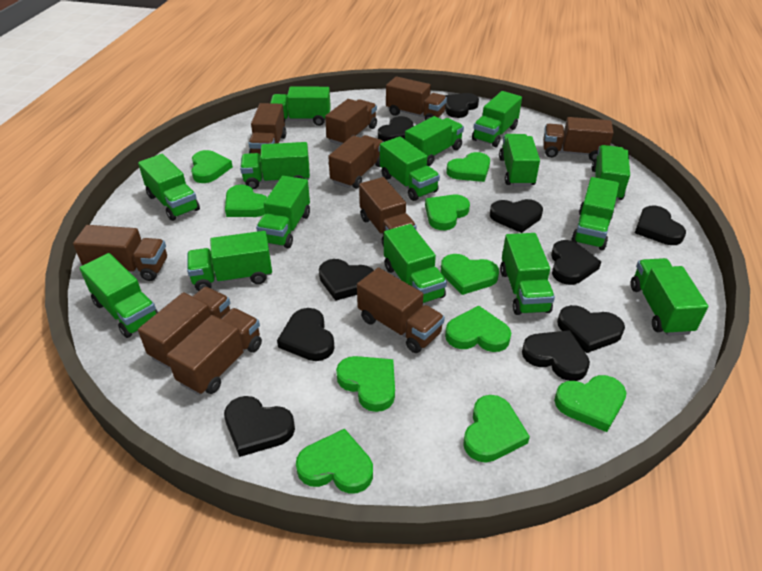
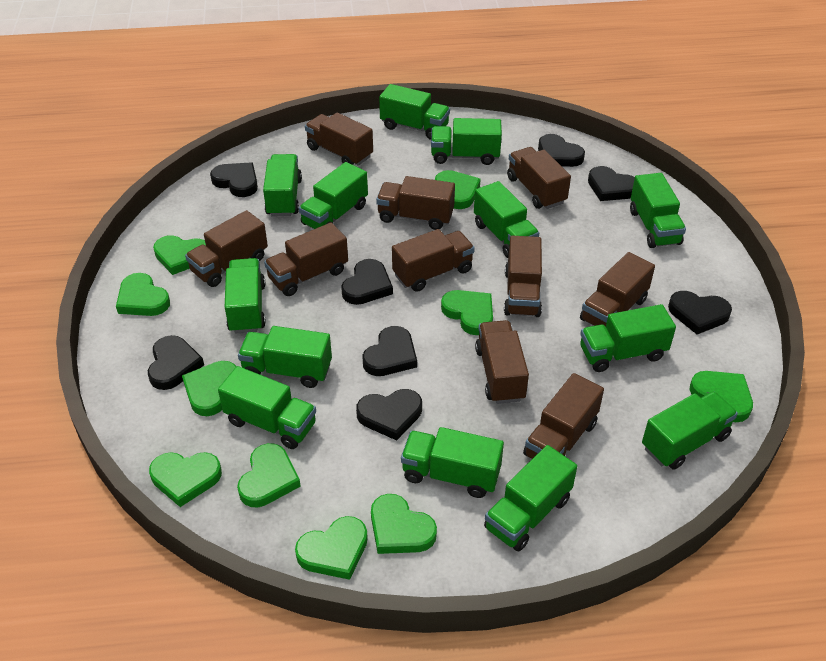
black heart: [224,396,295,457] [277,308,334,361] [319,259,374,301] [378,116,414,142] [445,93,479,118] [490,199,543,233] [522,330,590,381] [551,240,601,285] [557,305,625,353] [635,206,686,245] = 10 -> [148,335,204,390] [210,162,258,197] [341,259,393,305] [356,389,422,440] [362,326,417,376] [538,134,585,167] [588,166,635,201] [668,291,732,334] = 8
green truck: [80,253,158,338] [138,154,200,221] [187,231,272,291] [240,142,310,189] [256,176,310,248] [270,86,331,126] [380,136,440,201] [384,224,447,303] [405,116,464,166] [472,91,522,147] [499,134,540,186] [500,233,555,315] [571,177,619,250] [592,145,630,201] [631,258,708,336] = 15 -> [218,366,316,449] [225,258,266,333] [238,326,332,388] [263,154,302,216] [299,162,368,229] [379,84,450,140] [401,427,504,498] [431,118,502,165] [474,181,539,258] [484,445,577,552] [580,304,676,372] [630,173,686,248] [642,391,738,470] = 13

